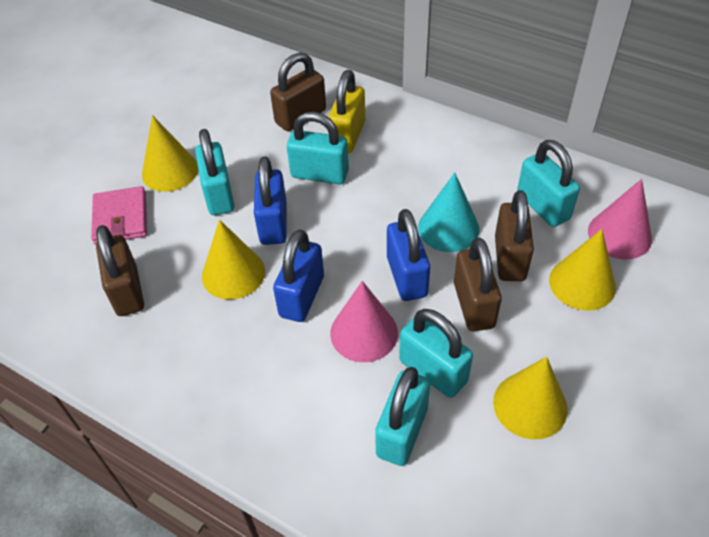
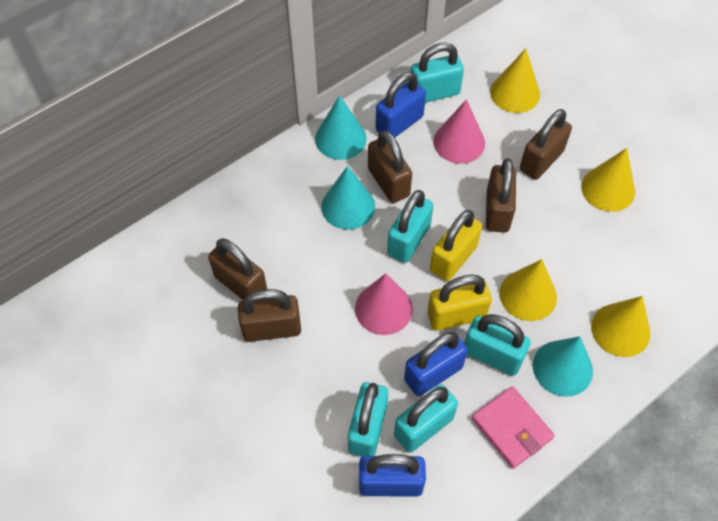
brown padlock: [96,225,144,316] [270,52,326,131] [454,237,502,331] [495,190,534,281] = 4 -> [208,238,267,301] [238,289,301,342] [368,130,412,203] [486,158,516,233] [520,109,572,180] = 5
turquoise cone: [418,173,480,252] = 1 -> [315,95,367,160] [321,166,375,230] [533,336,593,397] = 3
yellow padlock: [328,70,365,153] = 1 -> [427,275,492,331] [430,210,482,281] = 2

